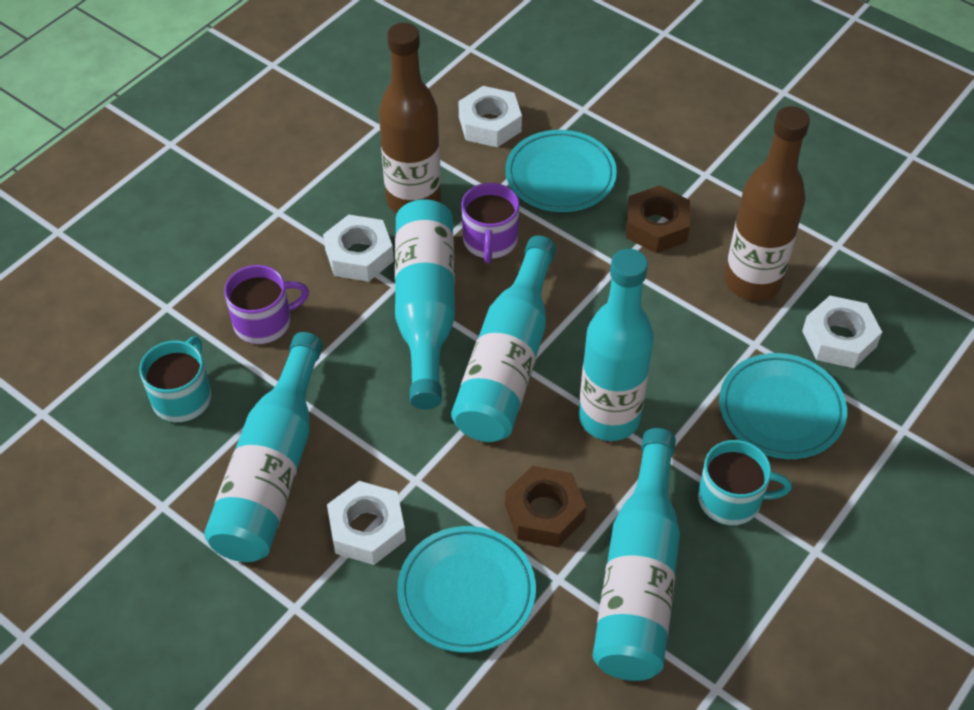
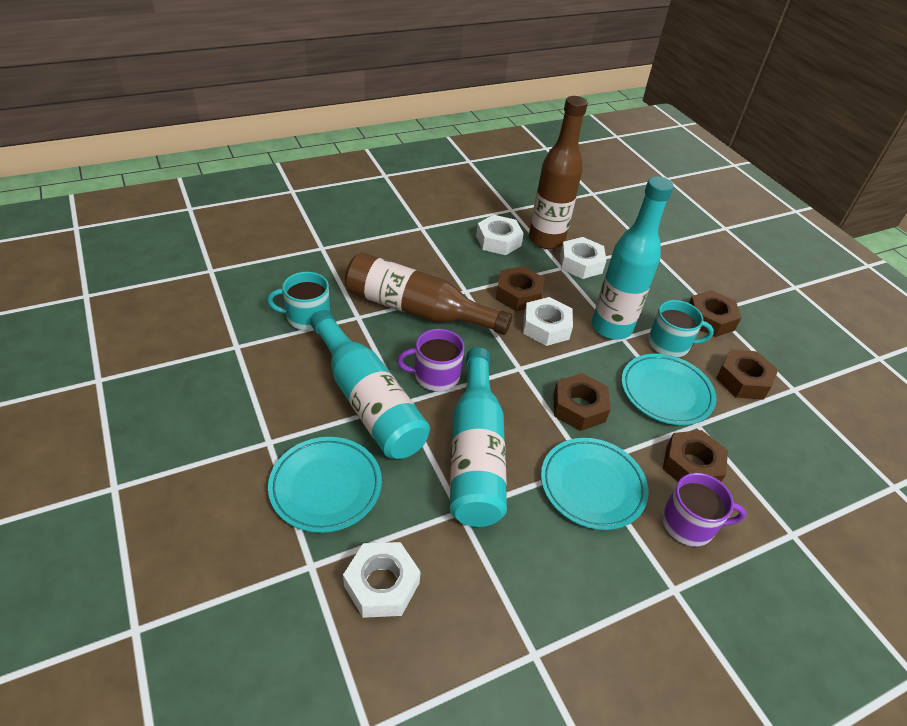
brown nut: [505,466,586,547] [626,185,690,253] = 2 -> [496,266,544,311] [553,373,611,431] [663,430,728,482] [689,290,741,337] [716,349,778,400] = 5
turquoise bottle: [204,332,323,562] [395,199,455,409] [451,236,556,442] [579,249,654,441] [592,428,680,681] = 5 -> [311,310,430,459] [450,347,507,527] [592,176,674,340] = 3

